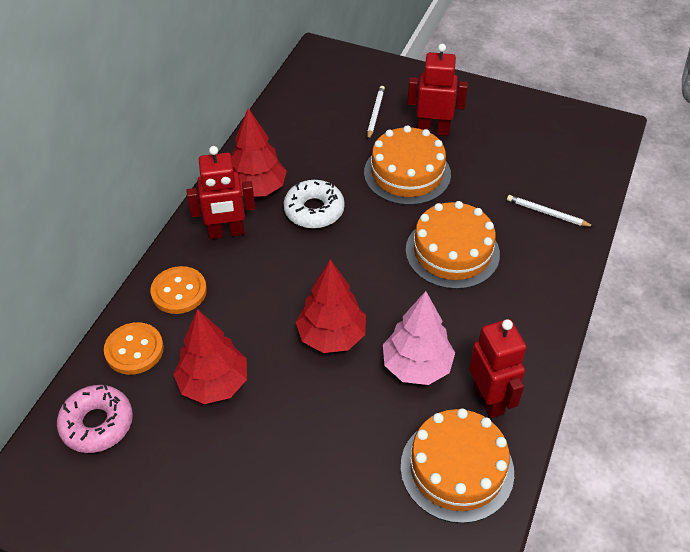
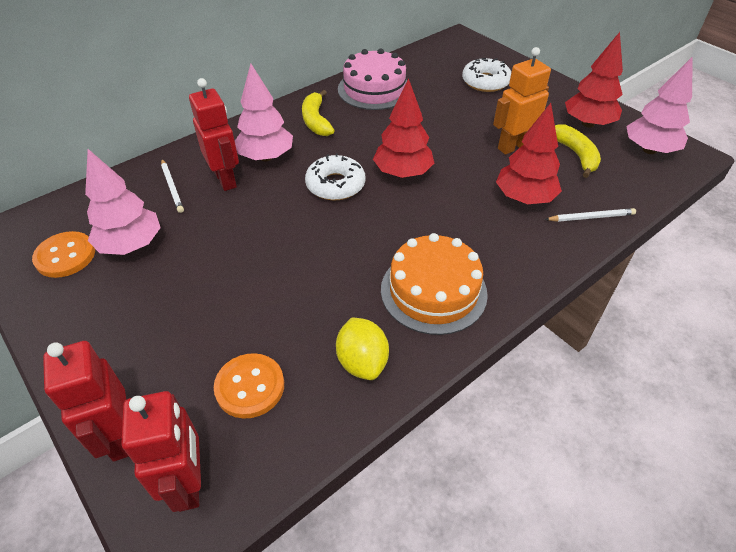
orange cake: [364,125,451,205] [401,408,514,523] [406,201,500,289] = 3 -> [381,233,488,335] = 1
orange robot: none = 0 -> [493,47,551,155] = 1
pink cake: none = 0 -> [338,48,407,110] = 1
pink donut: [57,384,133,453] = 1 -> none = 0
pink tree: [383,291,455,385] = 1 -> [85,149,161,255] [235,64,293,161] [626,56,693,154] = 3
white donut: [284,180,345,229] = 1 -> [305,153,365,200] [462,58,511,92] = 2
yellow banana: none = 0 -> [302,90,335,136] [555,124,601,178] = 2
yellow lemon: none = 0 -> [336,318,389,380] = 1

